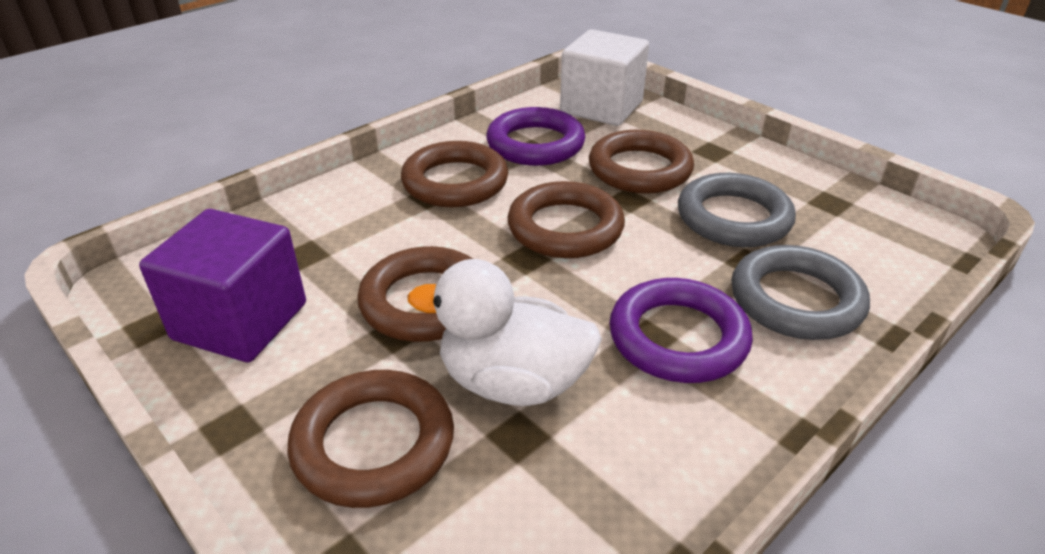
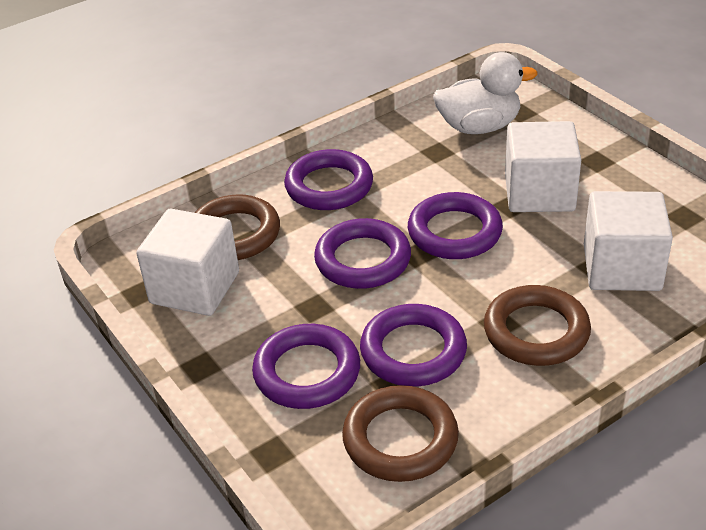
brown ring: [287,370,454,508] [357,246,473,342] [401,141,508,207] [508,181,625,258] [589,130,694,194] = 5 -> [194,194,280,260] [342,385,459,482] [484,285,591,366] = 3
grey ring: [678,173,796,247] [731,245,870,340] = 2 -> none = 0
purple cube: [139,209,306,362] = 1 -> none = 0
purple ring: [486,107,585,166] [609,278,753,383] = 2 -> [252,324,360,409] [284,149,373,210] [314,218,411,289] [360,304,467,386] [408,192,503,259] = 5
white cube: [560,29,649,126] = 1 -> [136,209,239,316] [505,121,581,212] [584,191,673,291] = 3

